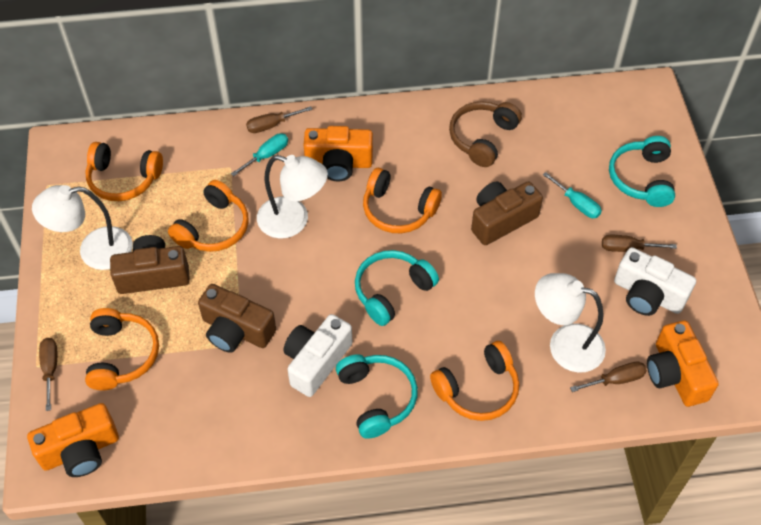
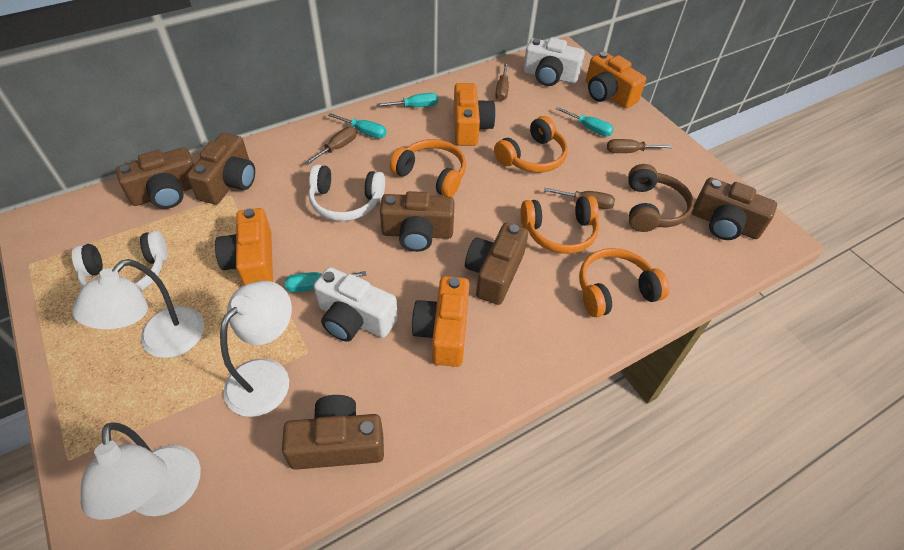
brown camera: [110,235,190,294] [198,284,276,353] [471,181,543,245] = 3 -> [116,147,195,209] [187,133,255,205] [282,395,384,470] [380,191,455,252] [465,223,528,305] [692,177,777,240] = 6
orange camera: [27,403,119,477] [304,126,373,181] [647,320,719,407] = 3 -> [215,208,273,285] [412,276,470,367] [454,83,496,146] [586,52,646,108] = 4
orange headphones: [85,142,163,201] [85,308,159,390] [168,180,249,252] [363,168,442,233] [430,341,519,421] = 5 -> [390,139,466,197] [494,116,568,173] [521,196,599,254] [579,248,670,317] = 4
turquoise headphones: [336,354,418,439] [355,250,439,326] [609,136,675,207] = 3 -> none = 0
turquoise screwdriver: [231,133,288,176] [543,172,602,218] = 2 -> [285,271,367,293] [328,113,387,138] [377,93,438,107] [555,106,614,136] = 4
white headphones: none = 0 -> [72,231,168,292] [309,164,385,221] = 2

